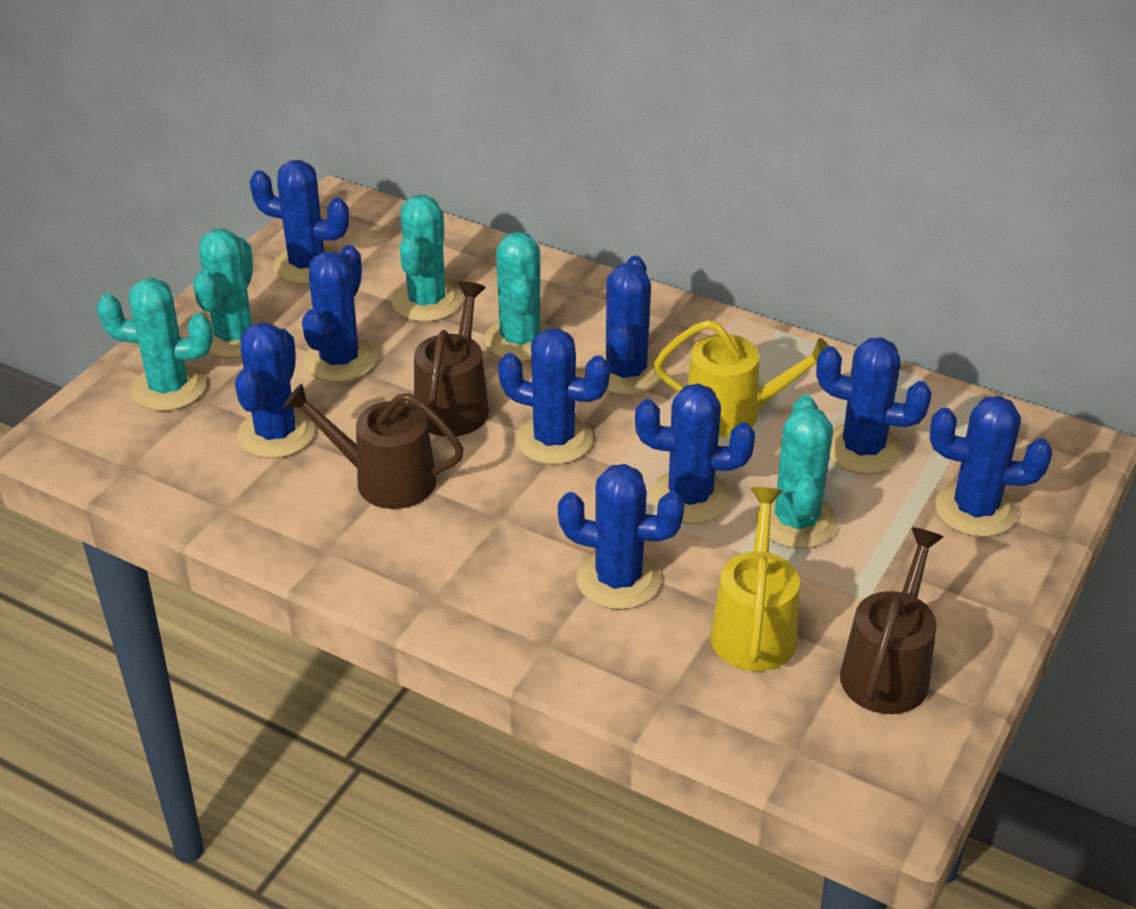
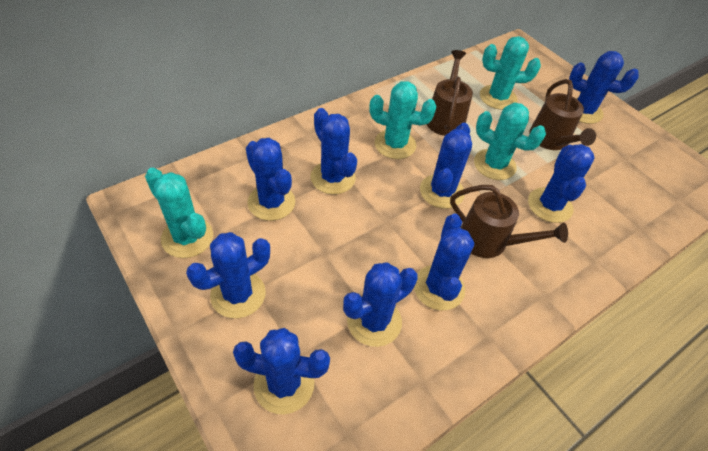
turquoise cactus: [97,278,213,411] [193,229,265,358] [392,195,462,322] [484,232,552,362] [756,395,838,549] = 5 -> [145,168,213,258] [369,81,437,159] [474,102,546,180] [480,36,541,110] = 4
yellow watering can: [654,320,829,437] [710,487,800,671] = 2 -> none = 0

